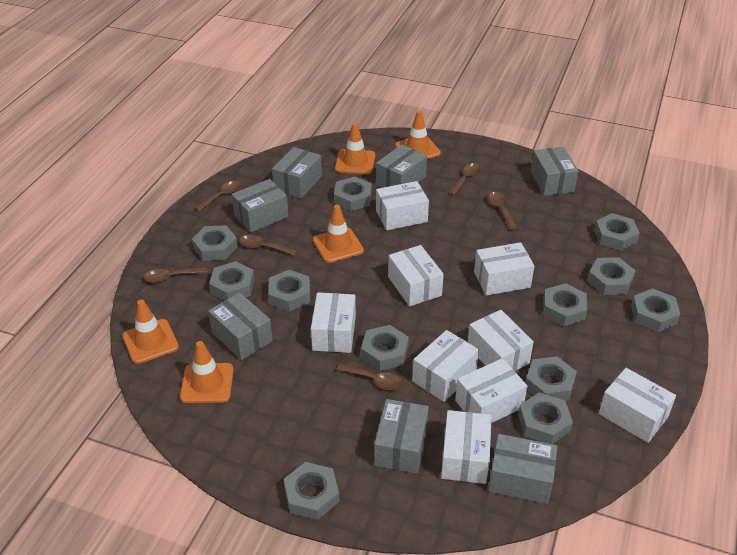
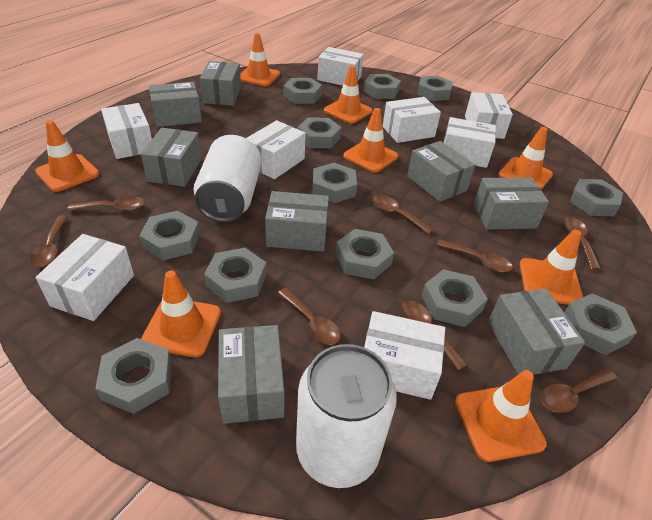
brown spoon: [144,267,208,283] [195,181,241,211] [239,235,298,255] [336,363,403,390] [448,163,481,196] [488,192,518,230] = 6 -> [30,215,68,267] [68,196,145,211] [278,288,341,345] [373,195,434,234] [401,301,467,370] [436,239,513,272] [541,369,617,413] [564,217,601,270] = 8
grey box: [208,293,273,360] [232,179,289,233] [272,147,322,199] [374,399,429,473] [376,144,427,188] [488,434,558,504] [530,147,578,196] = 7 -> [141,128,202,187] [149,82,202,127] [200,61,241,106] [218,325,284,424] [265,191,329,252] [407,141,475,202] [474,177,549,230] [488,288,585,375] = 8
orange traffic cone: [122,299,179,364] [180,341,234,403] [313,205,364,263] [335,123,375,174] [395,111,441,159] = 5 -> [35,120,99,192] [141,271,221,357] [240,33,280,86] [324,66,373,124] [343,108,398,173] [455,370,547,462] [498,127,553,190] [520,230,583,305] = 8
white box: [311,293,356,353] [376,181,429,230] [388,245,444,307] [412,330,479,402] [441,410,492,484] [455,358,528,423] [468,310,534,371] [474,242,534,296] [599,368,676,443] = 9 -> [36,234,134,321] [101,103,152,159] [246,120,306,179] [317,47,364,86] [364,311,445,400] [383,97,441,143] [443,117,496,168] [465,92,513,139] = 8
white can: none = 0 -> [194,135,262,222] [296,344,397,488] = 2

